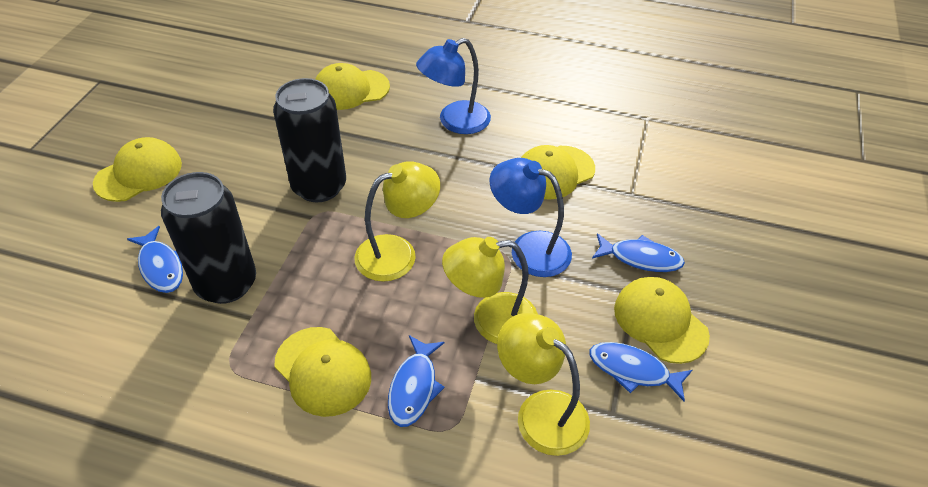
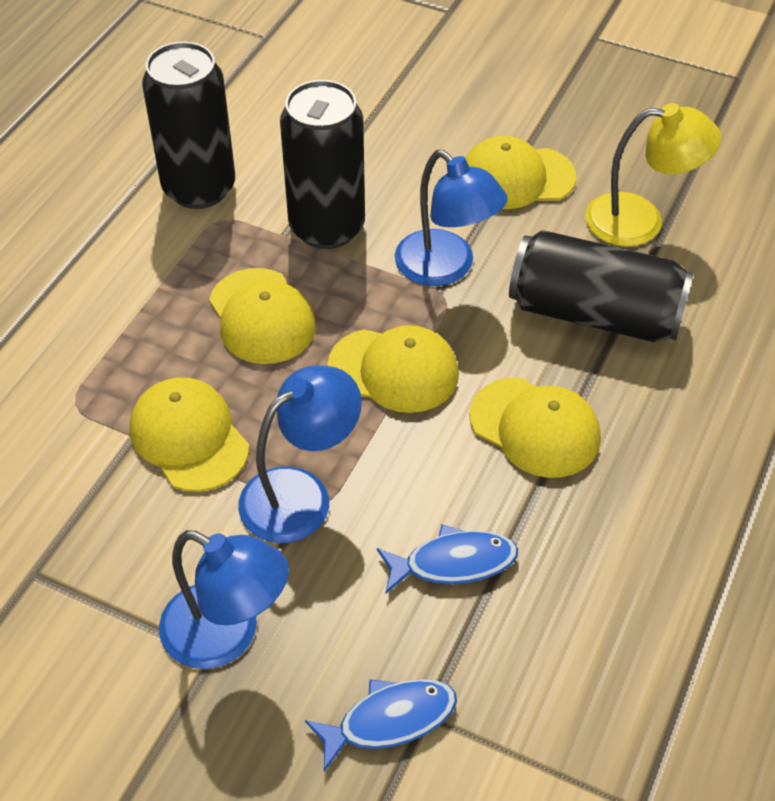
black can: [161,172,256,304] [273,78,346,202] = 2 -> [142,42,235,209] [280,80,365,249] [509,230,694,342] = 3
blue fish: [127,226,183,293] [388,335,445,427] [589,342,692,402] [592,233,685,272] = 4 -> [305,679,457,771] [377,525,518,593] = 2
blue lamp: [416,38,491,134] [490,158,572,277] = 2 -> [159,530,289,669] [238,365,362,543] [395,150,508,286] = 3
yellow lamp: [355,161,440,282] [442,237,538,344] [497,313,590,456] = 3 -> [585,103,721,247] = 1

